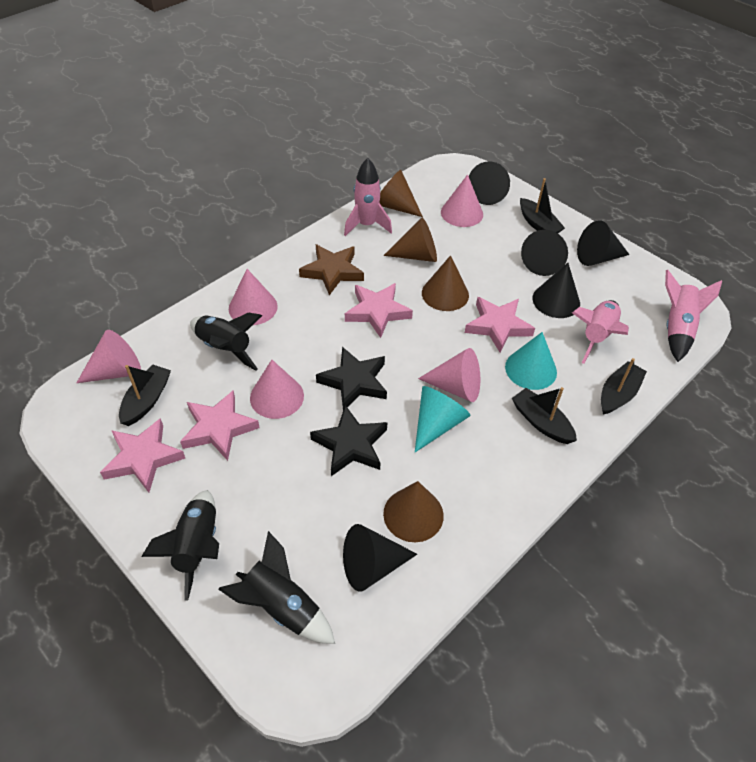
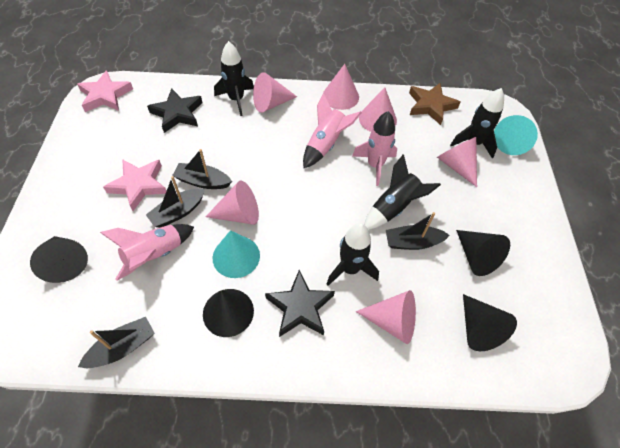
black cone: [343,524,417,592] [469,161,510,205] [521,230,568,276] [532,263,580,318] [577,220,630,266] = 5 -> [30,236,88,283] [203,289,254,337] [456,230,510,276] [463,294,517,351] = 4
black rocket: [141,490,219,601] [190,313,262,371] [218,531,335,644] = 3 -> [214,41,254,116] [327,223,379,286] [364,154,441,230] [450,88,504,158] = 4
brown cone: [379,170,423,217] [383,218,437,262] [383,481,444,542] [422,255,469,311] = 4 -> none = 0
pink cone: [77,330,141,383] [229,269,278,325] [250,360,304,419] [418,348,480,402] [441,174,483,227] = 5 -> [206,181,259,225] [253,72,297,113] [323,64,359,110] [356,290,416,344] [359,87,397,132] [437,137,477,187] = 6
pink star: [100,418,185,493] [180,391,260,461] [345,283,413,338] [465,297,535,353] = 4 -> [77,70,133,112] [103,159,166,211] = 2

